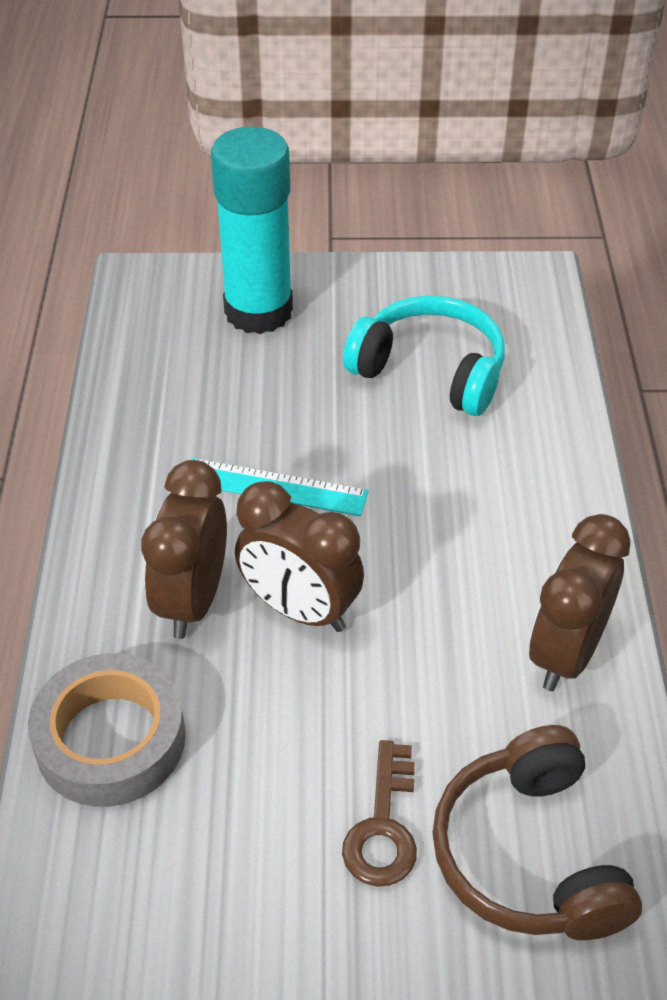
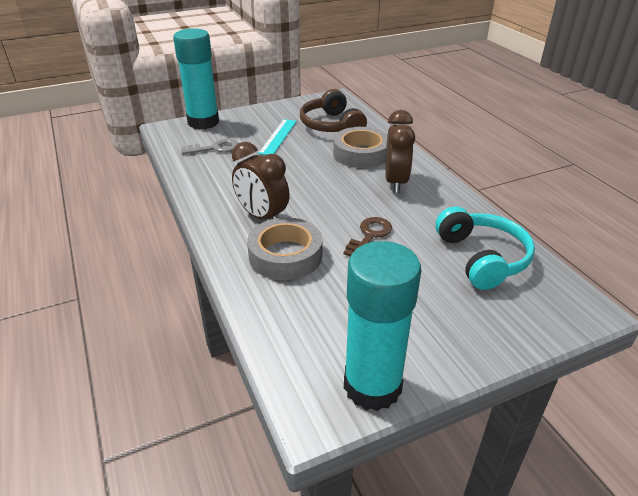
brown clock: [141,460,227,639] [235,481,364,632] [529,514,631,691] = 3 -> [232,142,290,220] [385,110,415,193] = 2
grey key: none = 0 -> [181,139,238,155] = 1
grey tape: [28,653,186,807] = 1 -> [247,217,322,280] [333,127,388,168] = 2
turquoise glue stick: [211,127,293,334] = 1 -> [173,28,219,130] [344,241,421,411] = 2

